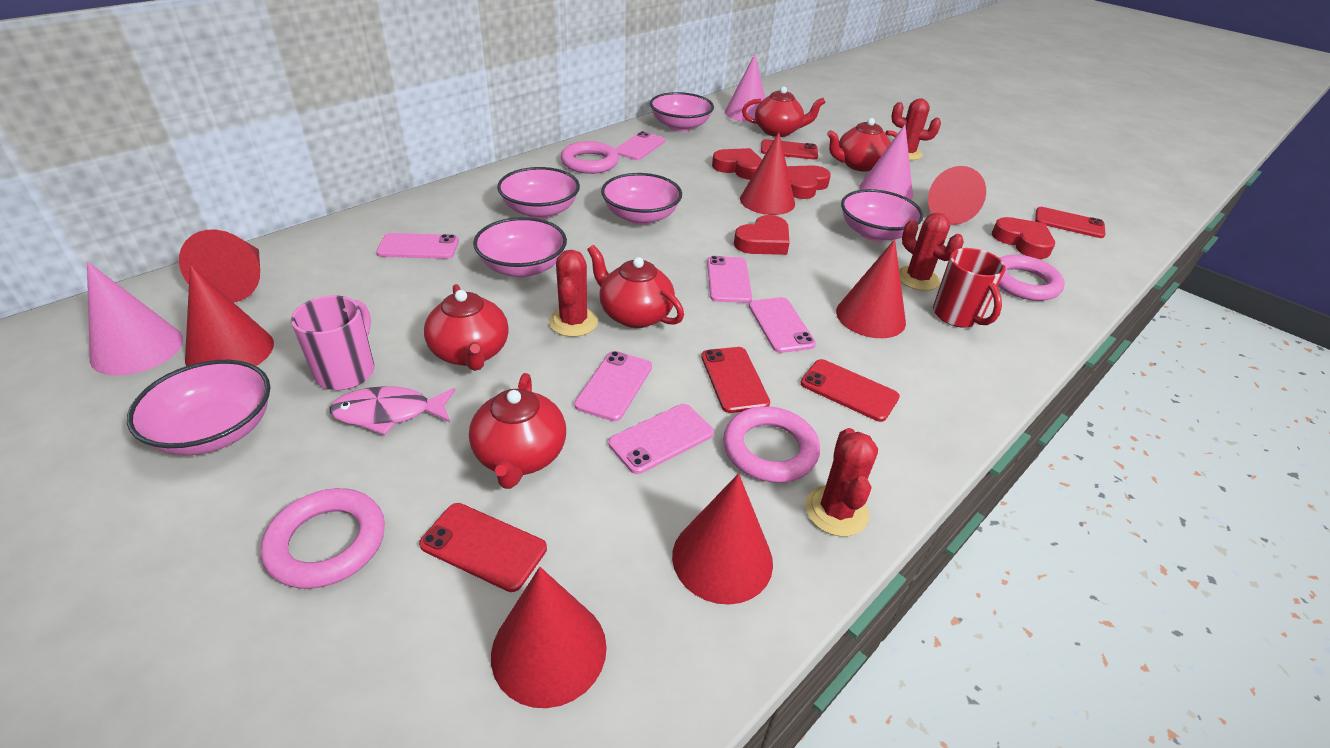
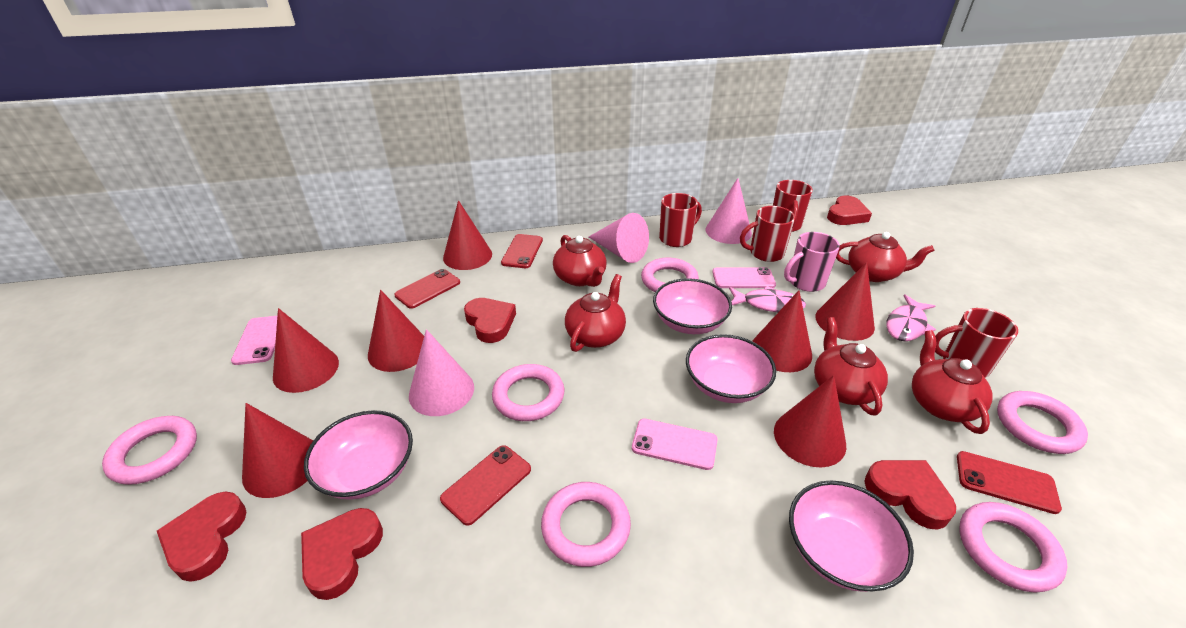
pink bowl: [127,360,270,455] [473,217,567,277] [497,167,580,219] [601,173,682,225] [650,92,714,131] [841,189,924,242] = 6 -> [304,410,413,500] [653,278,732,334] [686,334,776,403] [789,481,914,592] = 4
pink fish: [329,386,455,435] = 1 -> [729,286,806,312] [887,294,936,341] = 2
pink phone: [376,233,459,259] [574,351,652,421] [609,404,714,474] [615,131,665,160] [707,256,752,303] [749,297,816,353] = 6 -> [231,316,277,365] [632,419,718,470] [712,267,776,288] = 3
pink ring: [261,488,385,589] [561,141,619,174] [723,406,820,483] [998,255,1065,301] = 4 -> [102,416,197,485] [492,364,564,421] [541,482,631,567] [641,258,699,292] [959,502,1067,593] [997,391,1088,454] = 6
red cactus: [549,250,598,337] [805,428,878,536] [891,98,941,160] [899,213,964,291] = 4 -> none = 0
red heart: [712,148,762,180] [734,215,790,255] [787,165,831,199] [992,217,1055,259] = 4 -> [157,492,246,582] [301,508,383,600] [464,298,516,343] [827,196,872,225] [864,460,956,530] = 5
red mug: [933,248,1006,328] = 1 -> [659,193,702,247] [740,206,795,262] [773,180,813,232] [935,308,1018,378] = 4
red phone: [419,503,547,592] [701,347,770,413] [761,139,818,160] [800,359,900,422] [1035,207,1105,238] = 5 -> [394,269,460,309] [440,445,531,526] [501,234,543,268] [957,451,1062,514] = 4

